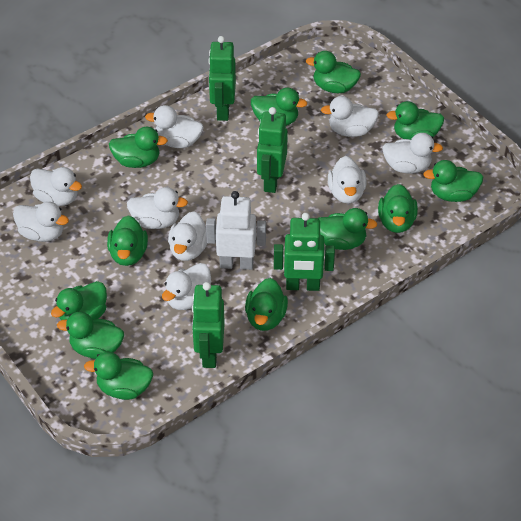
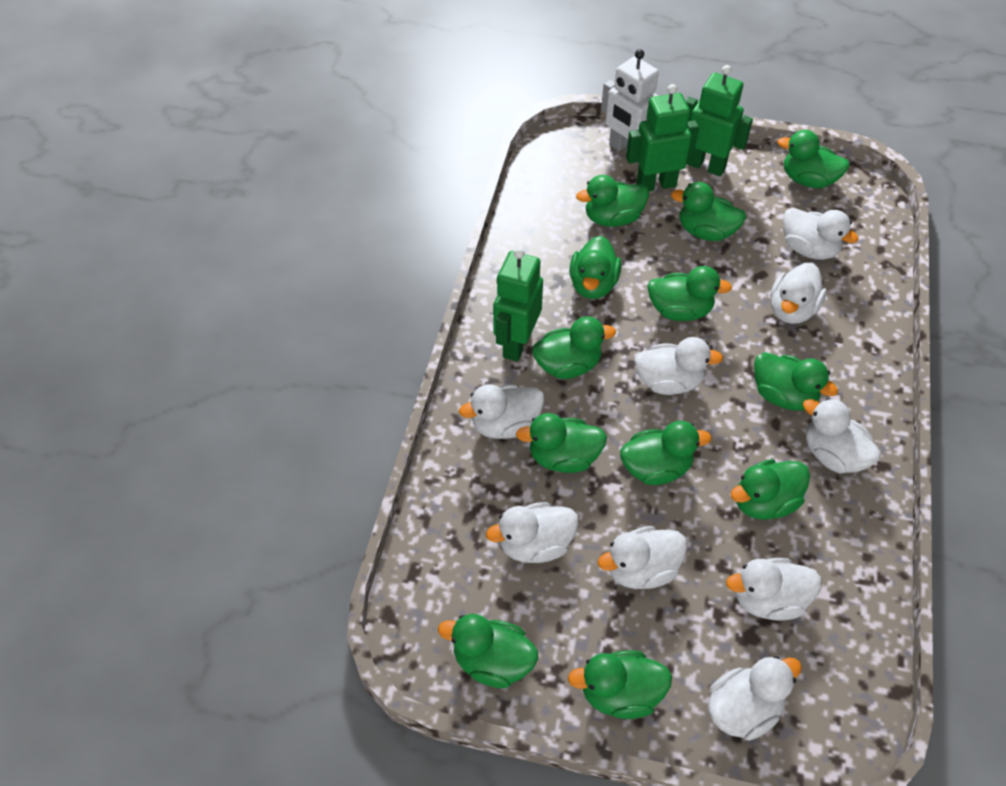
green robot: [192,282,225,368] [208,36,236,121] [257,107,288,193] [274,213,335,291] = 4 -> [493,248,543,361] [626,84,699,191] [686,65,753,176] = 3

